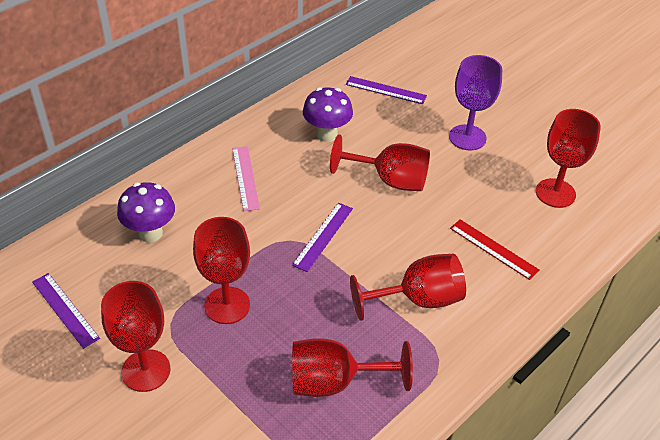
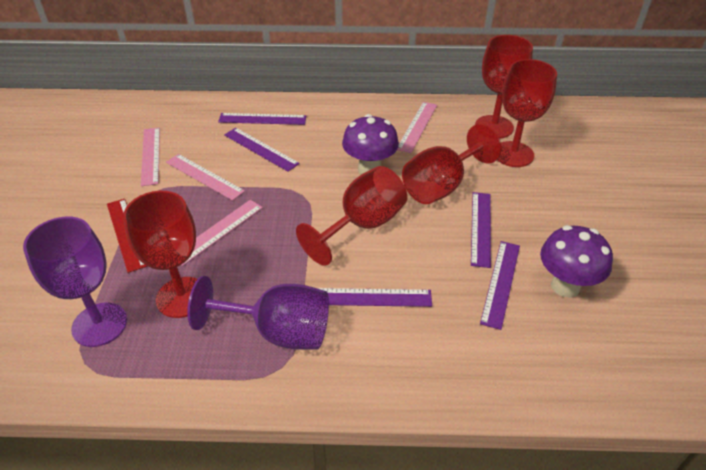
pink ruler: [232,146,260,211] = 1 -> [141,127,160,186] [166,154,245,201] [181,200,263,266] [397,102,437,153] = 4
purple goblet: [449,55,502,150] = 1 -> [23,217,127,347] [187,276,329,350] = 2
purple ruler: [32,273,100,349] [292,203,353,272] [346,76,427,104] = 3 -> [218,113,306,125] [224,128,300,172] [317,288,432,307] [471,192,491,268] [480,241,520,330] = 5
red goblet: [101,281,171,392] [193,217,250,324] [292,338,413,397] [330,135,430,191] [350,254,466,321] [536,109,601,208] = 6 -> [123,191,197,318] [296,166,407,266] [402,124,502,204] [475,35,533,139] [497,59,557,167] = 5

